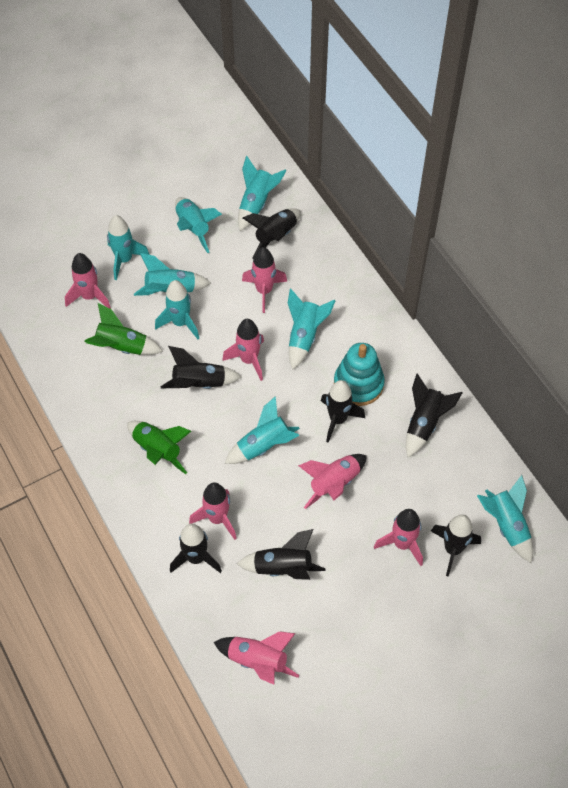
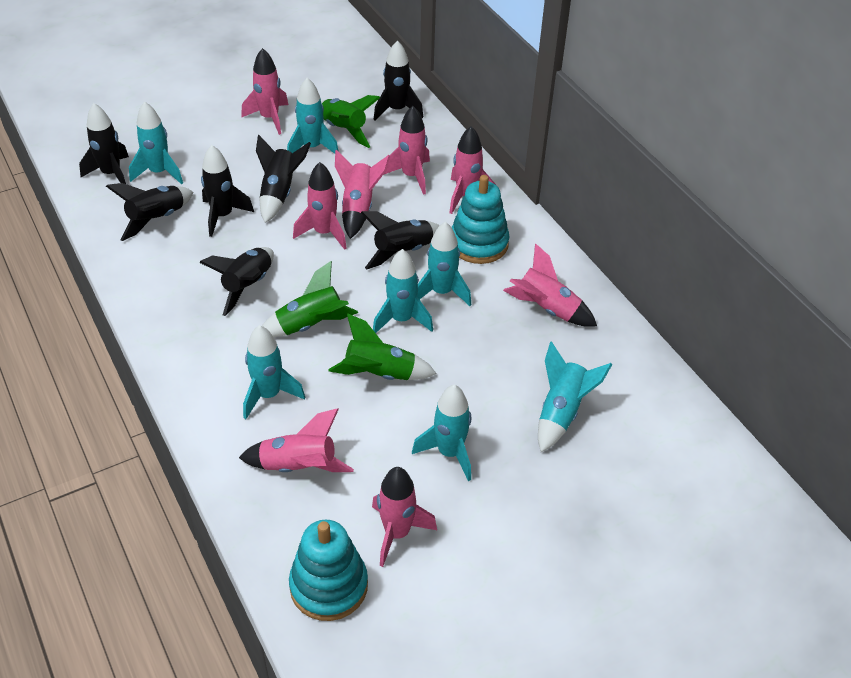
green rocket: [84,303,163,355] [127,421,191,474] = 2 -> [262,261,358,337] [321,95,380,148] [328,313,437,380] = 3
pink rocket: [65,253,111,309] [189,482,237,540] [214,631,299,685] [222,319,264,381] [242,247,287,313] [298,454,367,509] [374,509,423,566] = 7 -> [239,408,354,472] [241,48,289,135] [293,162,347,250] [335,150,390,239] [372,467,437,567] [384,106,430,195] [449,126,496,214] [503,243,597,327] = 8
turquoise rocket: [107,215,150,280] [134,253,211,296] [155,280,199,339] [175,197,222,253] [224,396,300,464] [238,156,287,231] [288,289,336,370] [477,475,533,563] = 8 -> [129,101,183,184] [243,325,305,419] [287,78,338,154] [373,249,433,333] [412,385,471,481] [417,222,471,306] [538,341,612,452] = 7
turquoise stacking toy: [334,343,385,406] = 1 -> [289,520,368,621] [452,175,509,264] = 2

